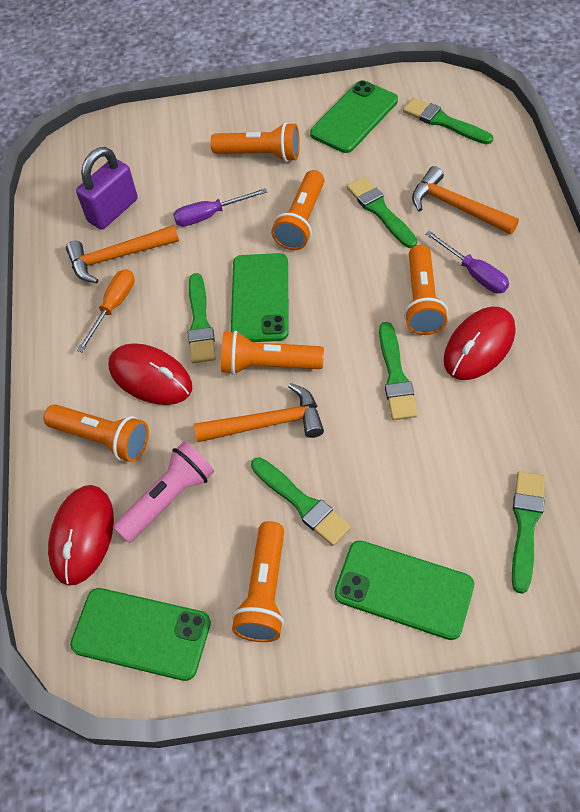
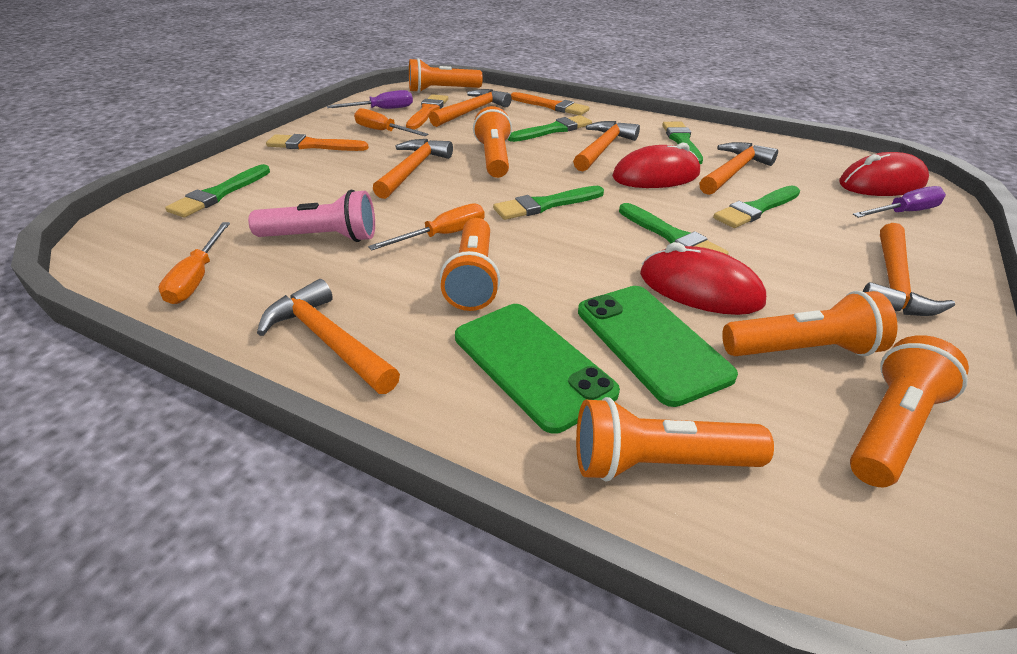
green phone: [70,588,211,681] [231,253,289,342] [310,80,398,153] [334,540,474,640] = 4 -> [455,304,620,434] [578,286,738,407] = 2
orange brush: none = 0 -> [266,134,369,151] [406,94,448,130] [511,92,589,115] = 3
orange hammer: [66,225,179,283] [194,383,324,442] [412,166,519,235] = 3 -> [257,279,400,394] [373,139,453,199] [429,89,512,127] [573,121,640,171] [699,142,778,195] [863,223,955,316] = 6
orange screwdriver: [77,269,135,352] = 1 -> [159,222,230,304] [354,108,428,136] [368,203,485,250] = 3
purple padlock: [76,147,138,230] = 1 -> none = 0

